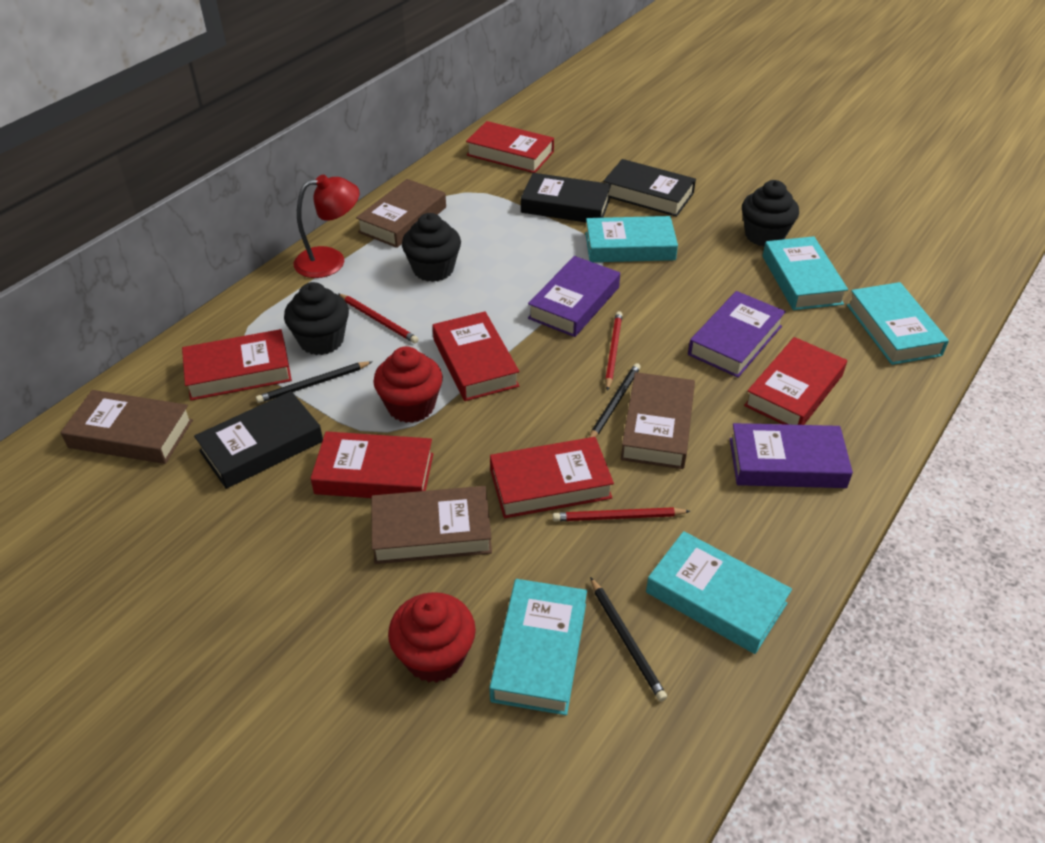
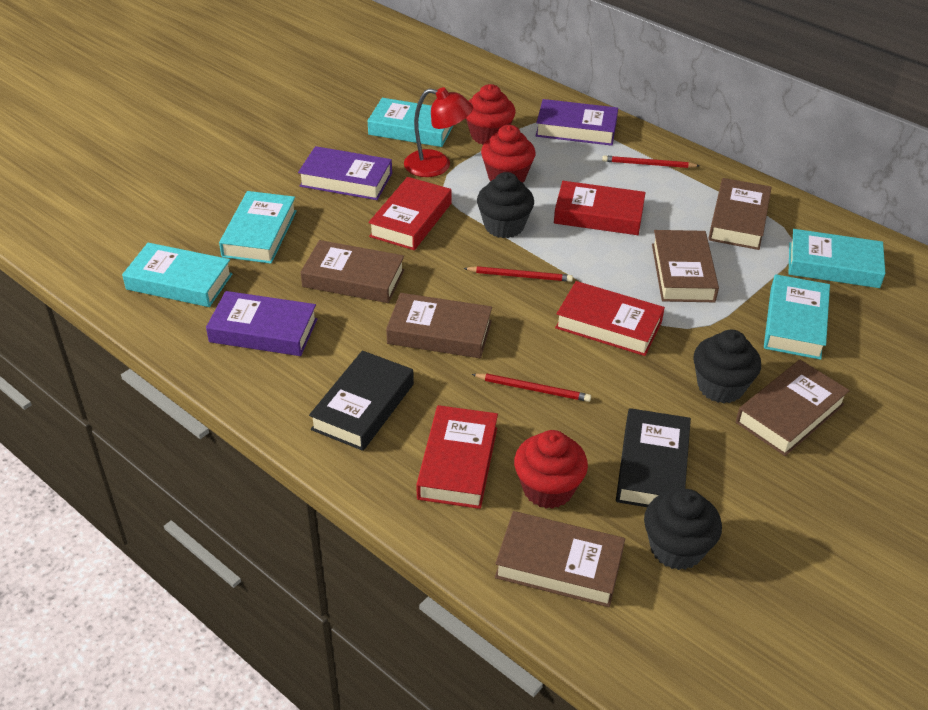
black book: [194,391,323,489] [521,173,611,223] [603,159,696,217] = 3 -> [309,351,414,451] [616,408,691,507] = 2
black pencil: [256,361,373,403] [589,363,641,438] [590,577,667,702] = 3 -> none = 0
brown book: [60,390,193,464] [356,179,446,248] [371,486,492,564] [621,372,695,469] = 4 -> [300,240,405,303] [386,293,492,358] [495,511,625,607] [652,230,719,302] [708,178,772,250] [736,360,850,456] = 6
red book: [182,329,292,401] [310,431,433,498] [432,311,520,401] [466,121,554,173] [490,437,614,518] [744,337,847,425] = 6 -> [368,177,452,250] [416,405,498,509] [554,181,646,235] [555,281,665,356] = 4
red cupcake: [373,346,443,423] [388,592,476,683] = 2 -> [466,84,516,145] [481,125,535,183] [514,430,588,509] = 3

